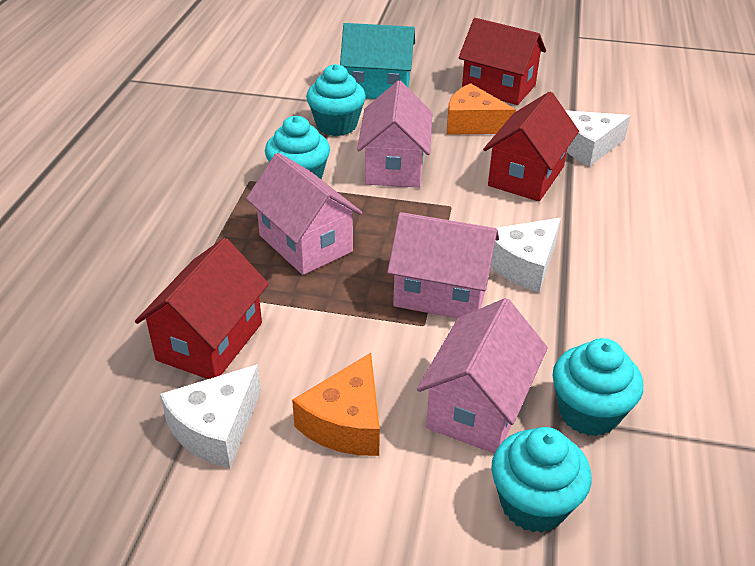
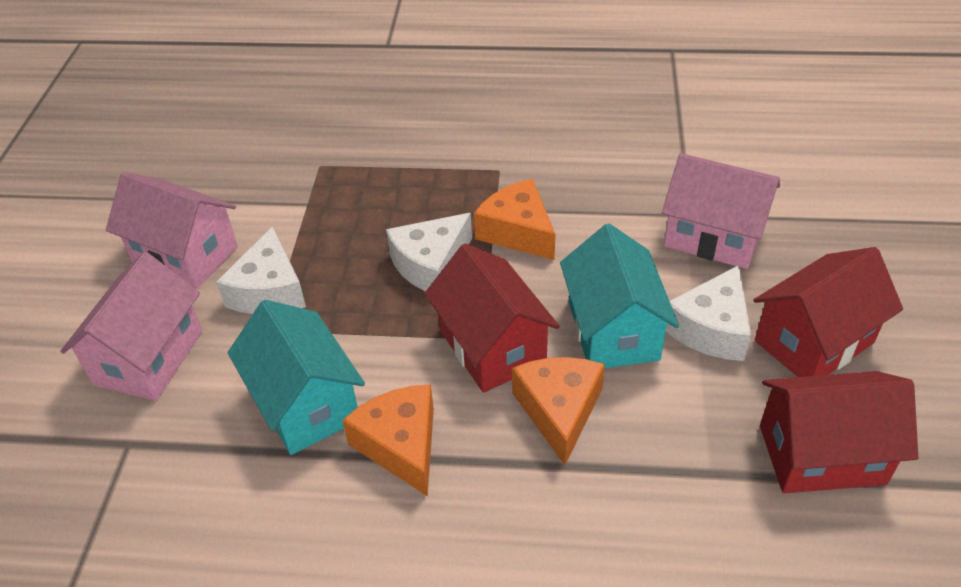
orange cheese: [292,353,380,456] [447,83,516,135] = 2 -> [342,384,434,497] [474,179,555,260] [512,357,605,465] = 3
pink house: [246,153,362,275] [357,80,433,188] [387,212,499,319] [417,298,548,453] = 4 -> [60,252,203,401] [106,172,238,289] [662,153,780,269] = 3
turquoise cupcake: [265,116,330,180] [306,64,366,136] [491,427,592,533] [553,338,643,436] = 4 -> none = 0
turquoise house: [340,23,415,99] = 1 -> [228,300,365,455] [560,224,679,369] = 2

